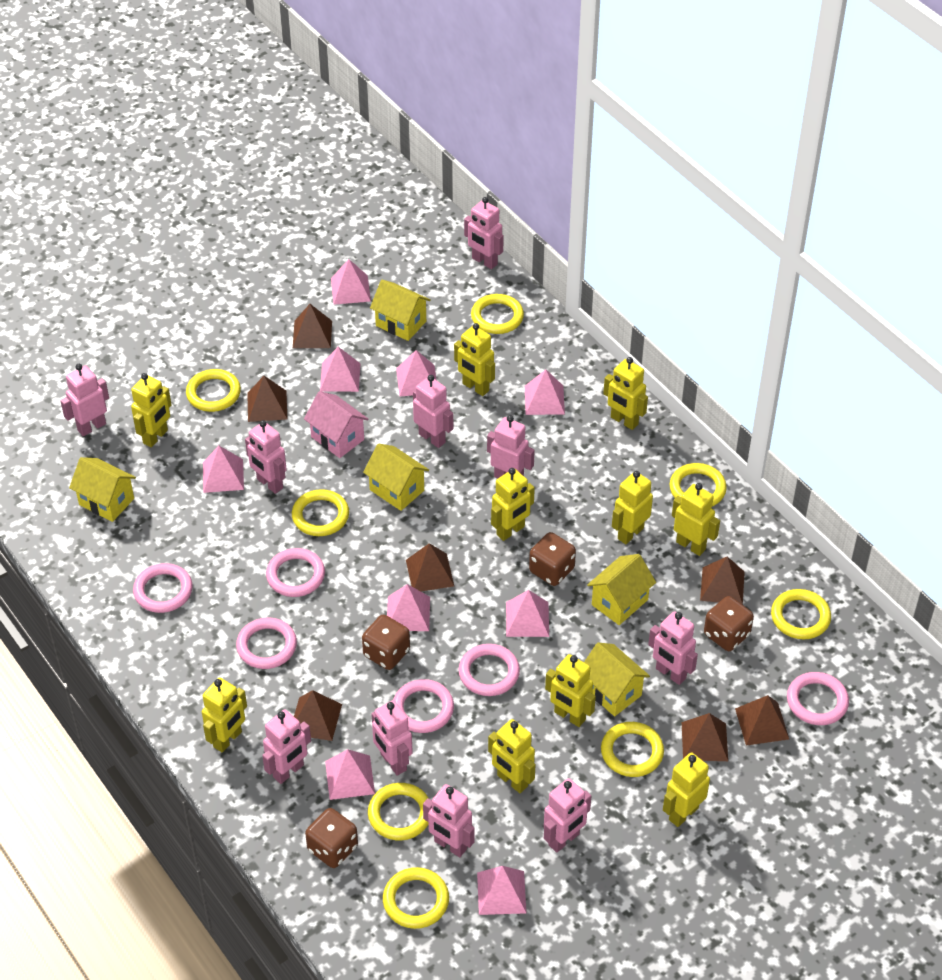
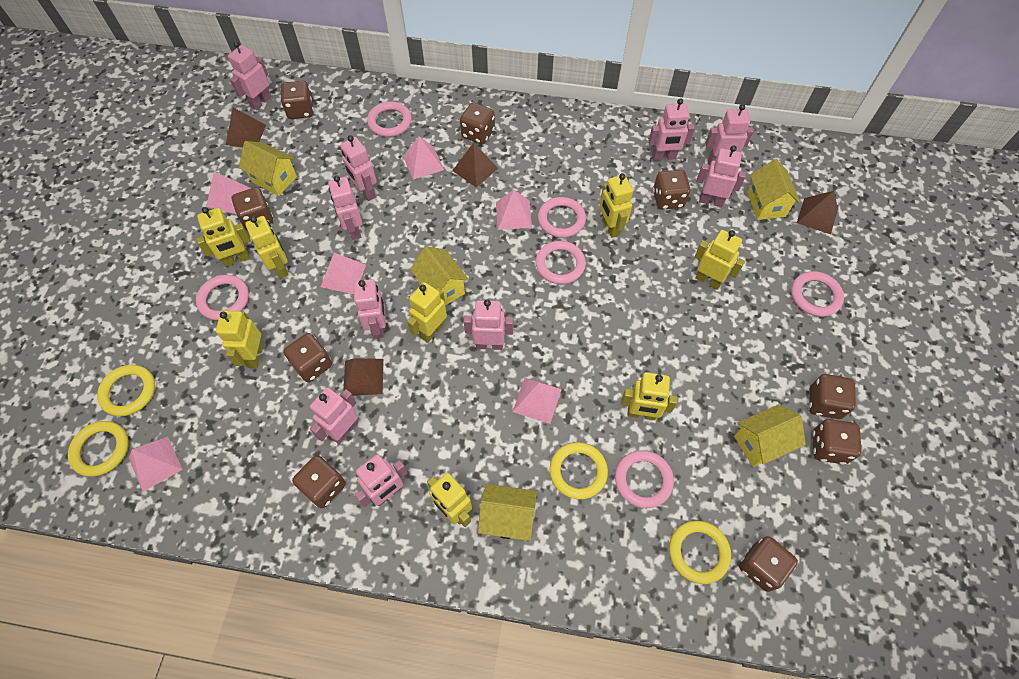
brown dice: [305,808,358,868] [362,615,410,670] [529,532,576,586] [704,596,754,651] = 4 -> [232,187,273,231] [280,81,314,119] [283,333,332,382] [292,456,346,508] [460,102,495,144] [653,170,691,210] [739,536,798,592] [809,374,856,419] [813,419,862,464] = 9
brown pyramid: [247,376,287,422] [293,304,332,348] [294,690,342,741] [406,543,454,591] [682,713,728,761] [700,556,745,605] [735,695,789,746] = 7 -> [226,108,266,147] [344,358,383,396] [452,143,498,188] [797,191,838,234] = 4
pink house: [304,391,369,458] = 1 -> none = 0
pink pyramid: [203,446,244,493] [320,347,360,392] [325,749,375,800] [331,259,371,305] [387,584,430,631] [396,350,436,396] [477,866,526,915] [506,590,549,637] [525,370,565,415] = 9 -> [129,437,183,492] [206,172,251,214] [321,253,366,294] [403,136,444,180] [496,190,532,230] [513,378,562,424] = 6
yellow ring: [186,369,241,412] [292,489,349,536] [368,783,429,840] [383,867,449,929] [471,294,524,334] [601,722,664,777] [670,463,727,506] [771,589,831,639] = 8 -> [68,421,129,477] [97,365,155,416] [550,442,608,499] [669,521,731,584] = 4
yellow robot: [131,373,172,447] [202,678,247,753] [454,323,495,396] [488,719,535,793] [491,468,535,541] [545,654,596,727] [603,357,648,430] [612,471,653,544] [663,752,710,827] [672,483,720,556] = 10 -> [196,207,251,267] [216,311,263,368] [245,216,289,278] [407,282,447,343] [427,473,472,527] [600,173,633,238] [621,372,678,420] [694,230,745,290] = 8

